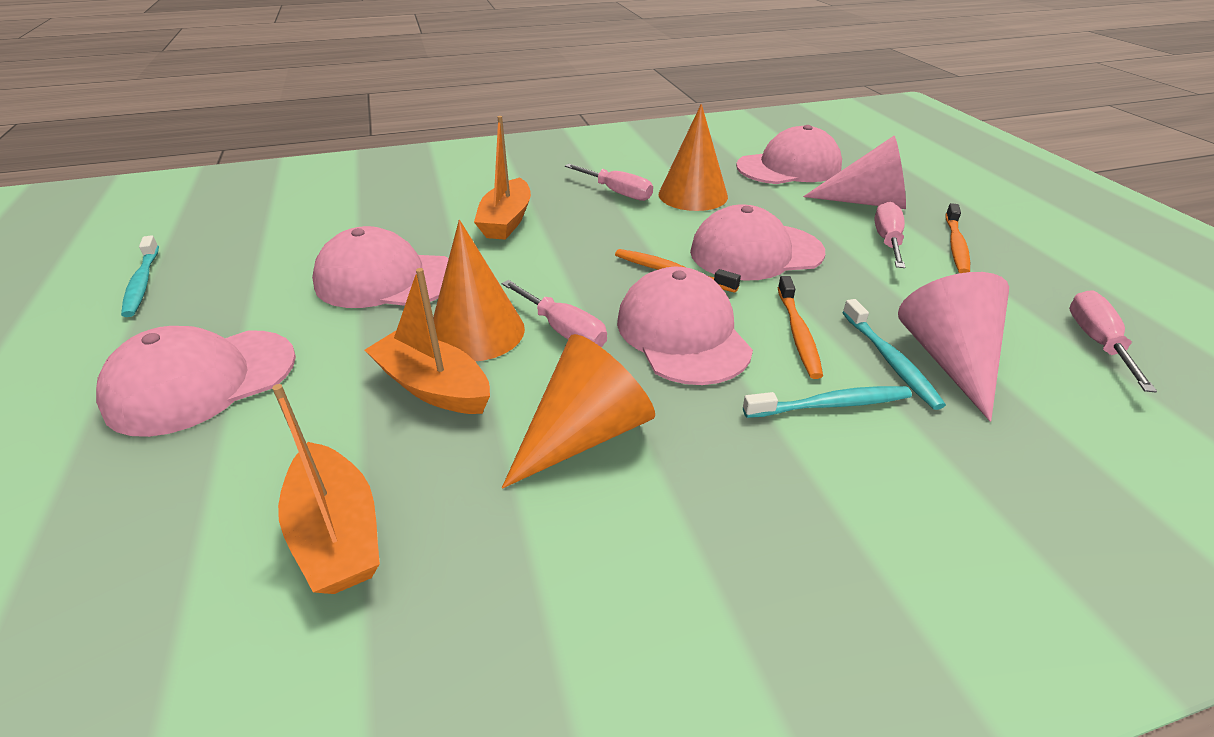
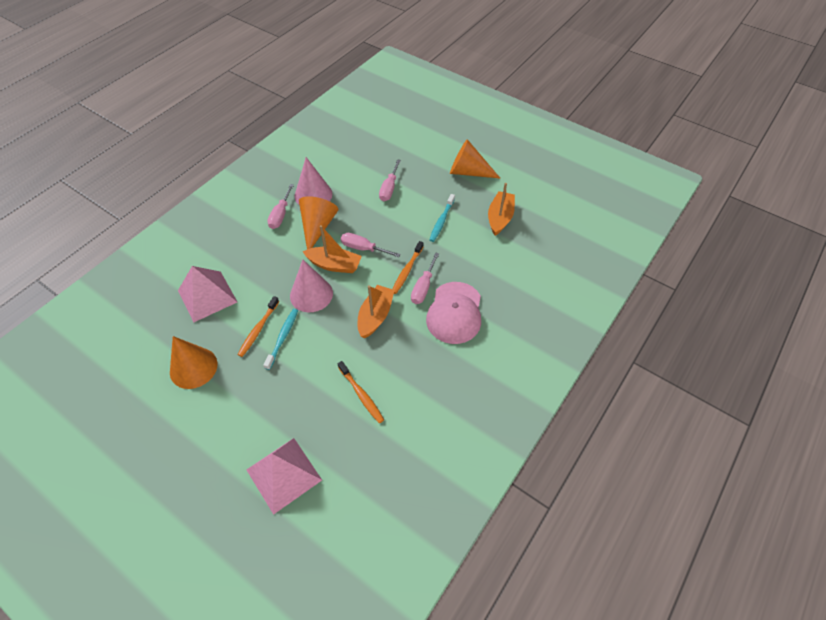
pink cap: [96,326,296,437] [312,226,449,308] [617,267,753,385] [690,205,825,281] [736,125,842,184] = 5 -> [426,282,481,344] = 1
pink pyramid: none = 0 -> [178,266,237,322] [246,438,322,515] = 2
turquoise toothbrush: [121,235,159,317] [743,386,912,418] [842,299,946,410] = 3 -> [263,309,298,370] [429,194,455,242] = 2

